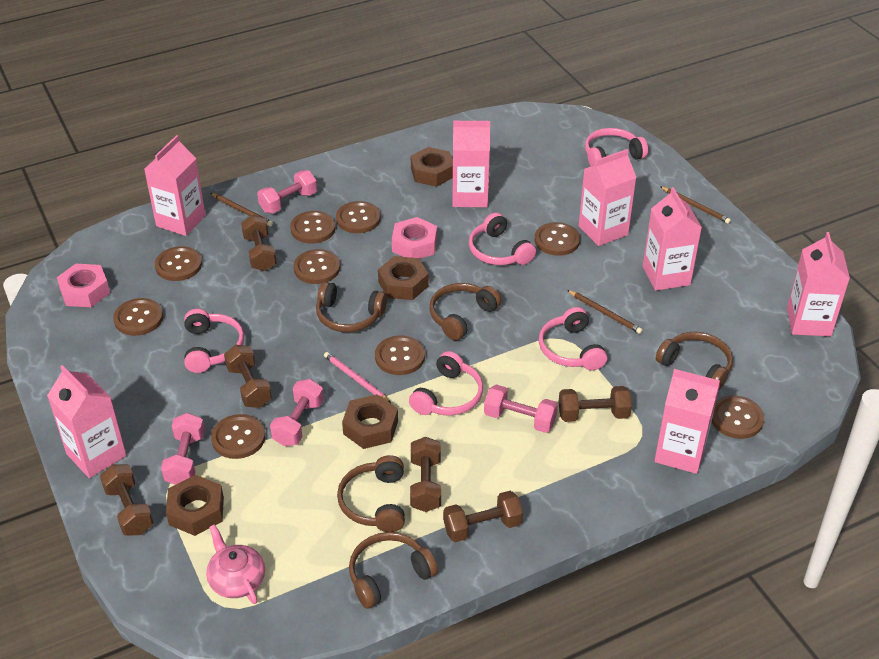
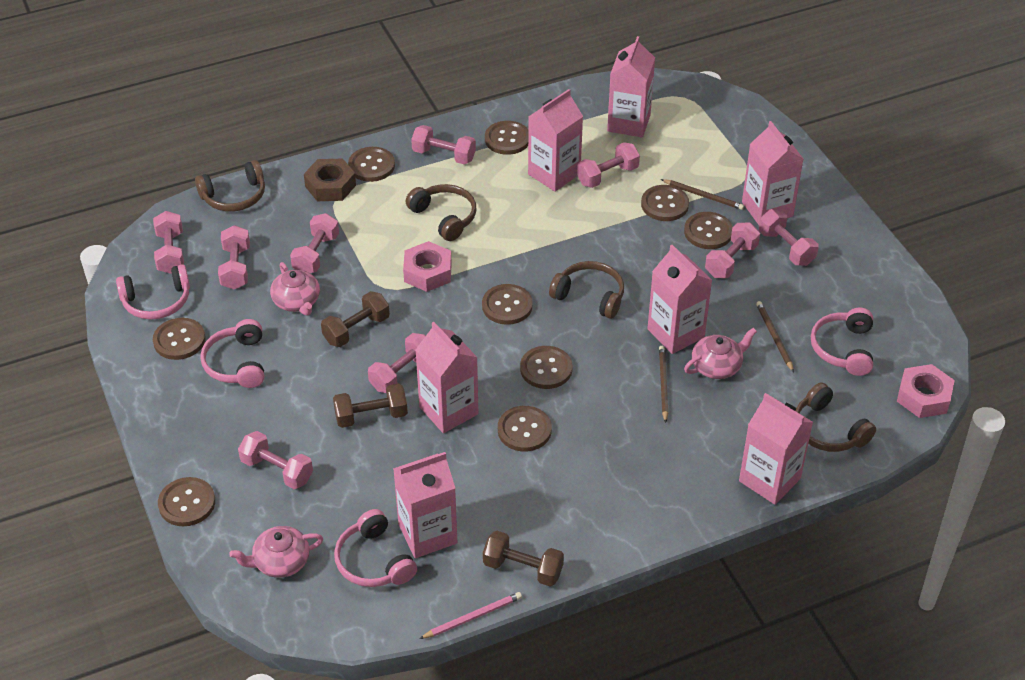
brown dumbbell: [100,464,154,536] [224,345,272,408] [241,215,277,271] [410,437,441,512] [443,491,523,542] [559,386,632,422] = 6 -> [321,291,390,347] [333,384,408,428] [483,531,564,586] = 3
brown headphones: [316,281,387,332] [337,455,405,532] [349,532,438,609] [430,283,501,340] [656,332,733,390] = 5 -> [195,160,265,212] [406,184,476,241] [549,261,624,319] [795,382,876,452] = 4
brown nut: [166,475,224,536] [342,394,398,449] [378,256,429,300] [411,147,453,187] = 4 -> [304,158,356,201] = 1
pink dumbbell: [161,413,205,485] [257,170,317,213] [270,379,324,446] [484,384,558,433] = 4 -> [153,211,184,274] [218,225,250,290] [238,431,313,489] [290,213,339,273] [368,333,425,393] [411,125,476,165] [577,142,640,188] [705,223,760,278] [759,209,819,266] = 9
pink headphones: [184,309,244,373] [409,351,483,416] [469,213,536,265] [539,307,607,371] [585,128,648,166] = 5 -> [116,264,190,320] [200,319,264,388] [334,509,417,587] [811,307,873,376] = 4
pink teapot: [206,524,265,604] = 1 -> [229,526,323,578] [270,262,320,316] [684,328,757,379] = 3

